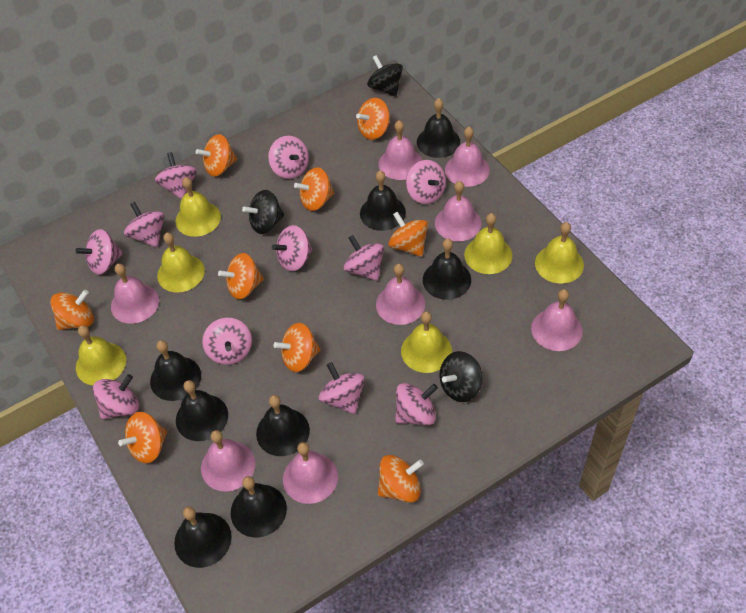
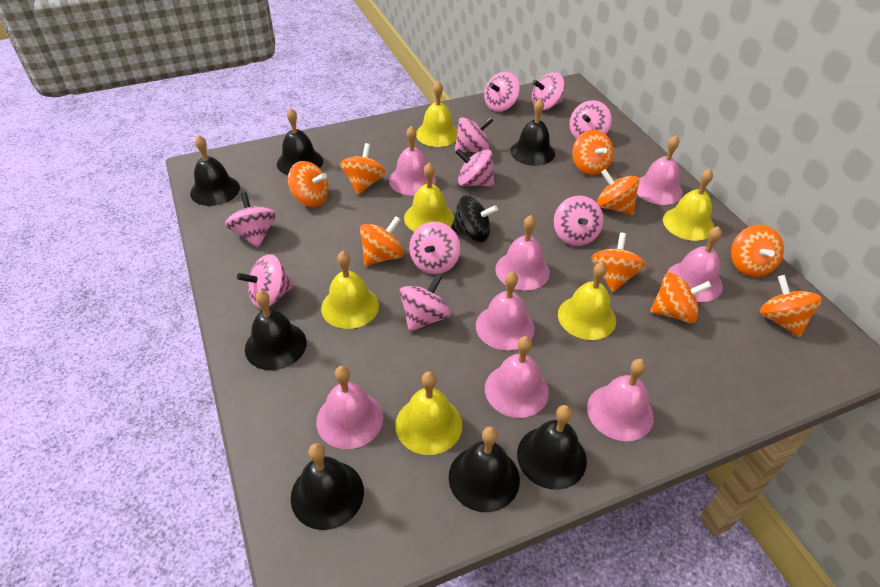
black bell: [150,340,201,401] [174,507,232,568] [176,380,228,441] [231,476,287,538] [256,395,310,456] [360,171,406,231] [417,98,460,158] [423,239,471,300] = 8 -> [190,135,240,206] [245,290,307,370] [277,108,323,175] [291,443,364,530] [449,427,520,512] [510,99,555,166] [517,405,587,490] = 7
black spinning top: [242,190,284,234] [367,55,403,97] [439,351,483,402] = 3 -> [451,196,498,242] = 1
pink spinning top: [76,229,123,275] [93,374,139,419] [124,202,165,248] [155,152,197,200] [202,318,252,365] [268,136,309,179] [272,225,313,271] [319,362,365,414] [344,235,384,281] [395,383,438,425] [406,160,446,204] = 11 -> [225,192,276,248] [237,254,293,309] [399,274,450,332] [409,222,460,274] [455,117,493,152] [455,149,494,186] [484,72,520,112] [532,72,565,110] [554,195,604,246] [569,100,612,139] = 10

